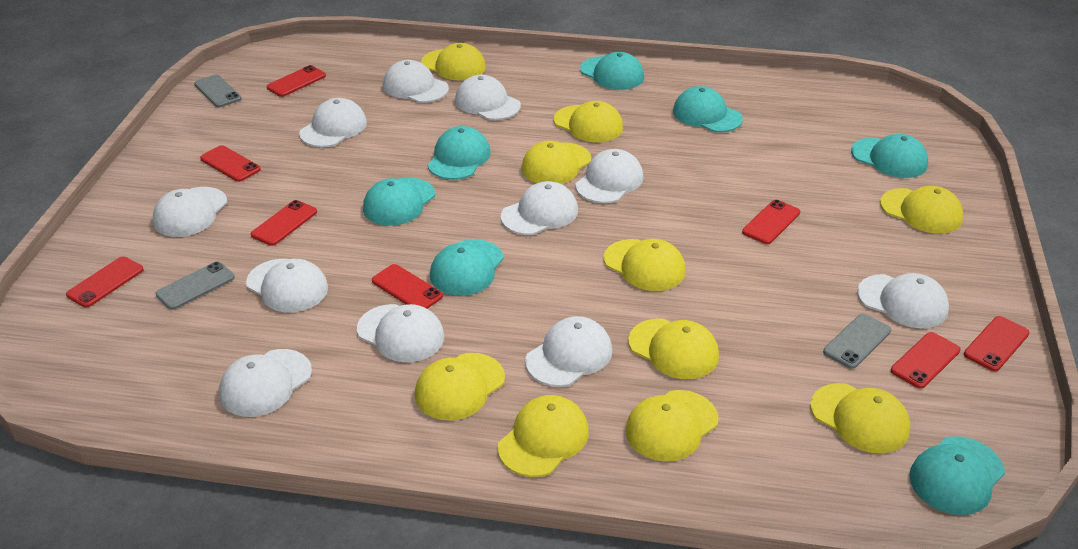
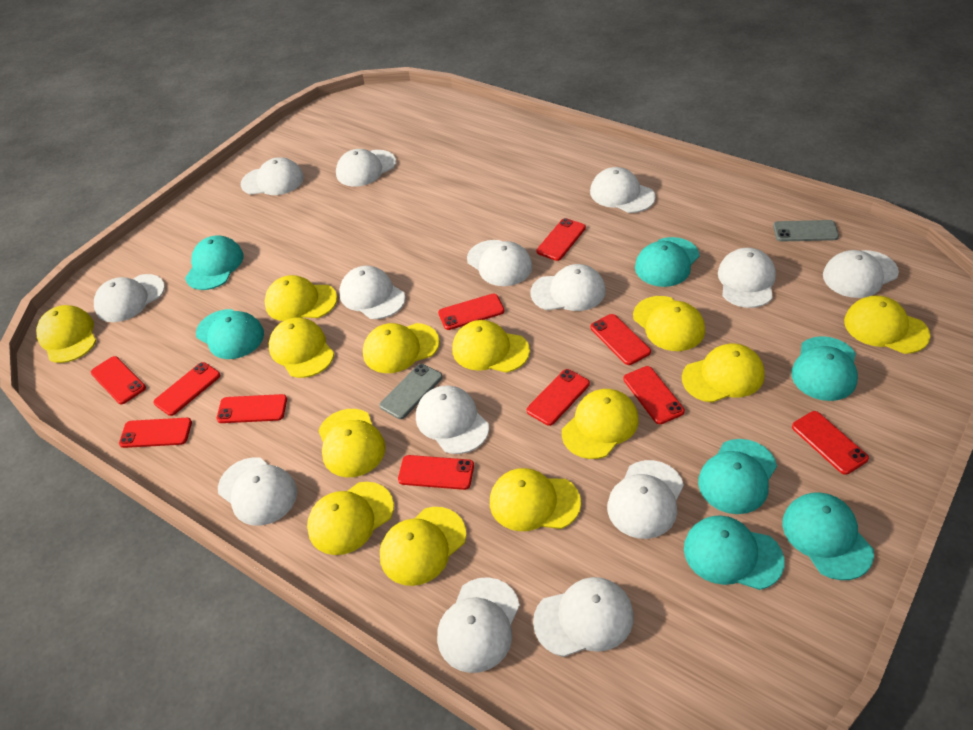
grey phone: [156,262,235,310] [194,74,242,107] [823,314,891,369] = 3 -> [379,364,442,419] [773,220,839,242] = 2
red phone: [66,256,144,308] [200,145,261,182] [251,200,317,246] [267,65,326,97] [372,264,443,309] [742,200,800,244] [891,332,961,389] [964,316,1030,371] = 8 -> [91,356,146,404] [119,418,192,448] [154,362,221,416] [216,394,287,423] [398,455,474,490] [438,294,504,330] [527,369,590,426] [536,218,586,261] [590,314,651,365] [623,366,685,424] [792,411,869,475] = 11
white cap: [153,187,227,237] [219,349,312,417] [246,259,328,312] [299,98,367,147] [357,304,444,362] [383,60,449,103] [455,75,521,120] [501,181,578,235] [525,316,612,387] [575,149,643,203] [857,273,949,328] = 11 -> [94,274,165,322] [218,457,297,526] [241,157,304,195] [336,149,396,187] [339,266,406,319] [416,386,489,454] [437,577,520,673] [467,240,532,286] [530,264,606,311] [533,577,634,657] [590,167,656,213] [607,460,684,539] [718,248,776,308] [823,250,899,298] = 14
yellow cap: [415,353,505,421] [421,43,486,80] [498,395,589,477] [521,141,591,184] [554,101,623,142] [604,239,686,291] [625,390,719,462] [628,319,719,379] [810,383,910,453] [880,186,963,234] = 10 -> [36,305,96,363] [264,275,337,321] [269,317,334,378] [307,482,394,555] [318,409,386,477] [363,323,439,373] [380,507,466,586] [452,320,530,373] [490,468,581,531] [562,389,639,459] [633,296,705,351] [682,343,765,403] [844,295,930,354] = 13

